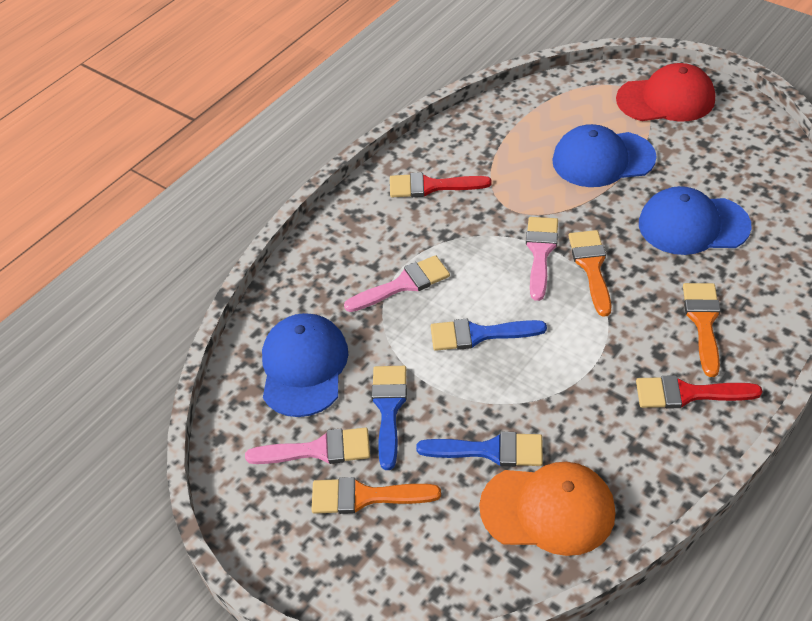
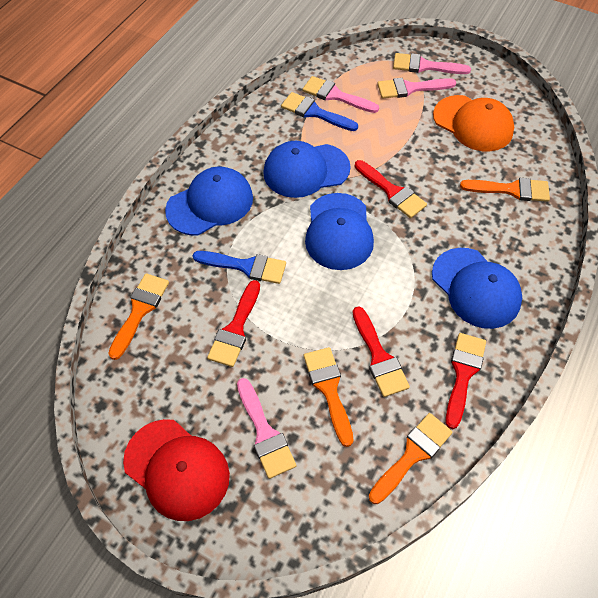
blue brush: [371,366,407,470] [416,432,543,467] [431,319,547,351] = 3 -> [193,251,286,284] [281,92,358,131] = 2
blue cap: [262,313,349,417] [552,124,657,187] [639,186,752,255] = 3 -> [165,166,253,236] [263,141,351,198] [305,193,374,270] [432,248,522,329] = 4
orange brush: [312,477,441,514] [569,230,611,317] [683,283,721,377] = 3 -> [108,273,169,360] [304,347,354,447] [369,413,453,504] [460,178,550,202] = 4
pink brush: [245,428,370,464] [344,255,450,312] [526,217,558,301] = 3 -> [237,378,296,479] [302,76,379,113] [377,78,456,98] [393,53,471,74] = 4
red brush: [390,172,492,197] [636,375,763,409] = 2 -> [207,280,260,367] [352,306,410,397] [355,160,427,218] [445,333,486,429] = 4

